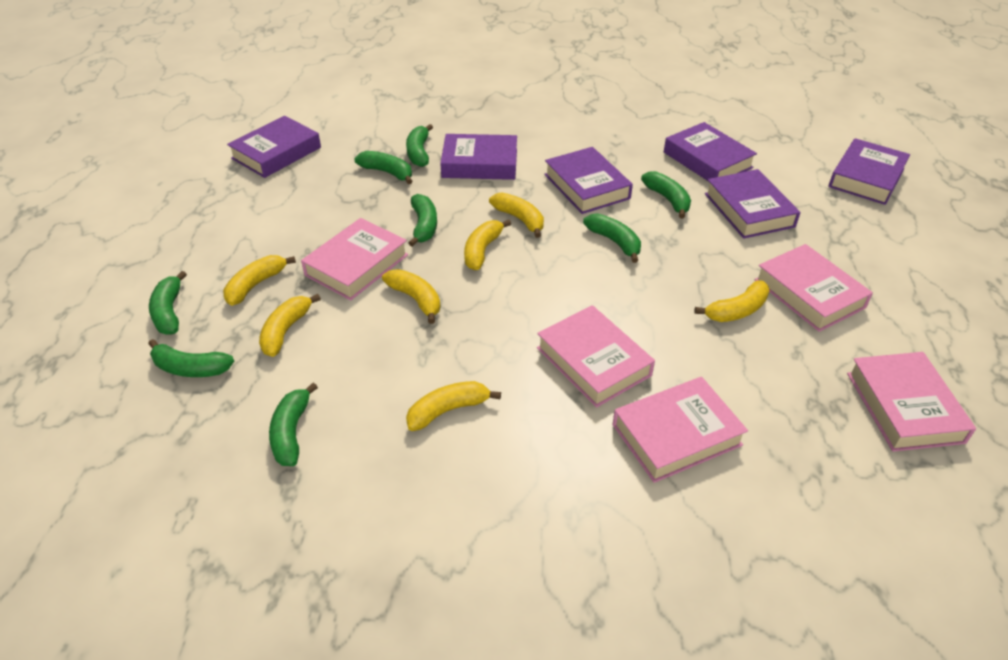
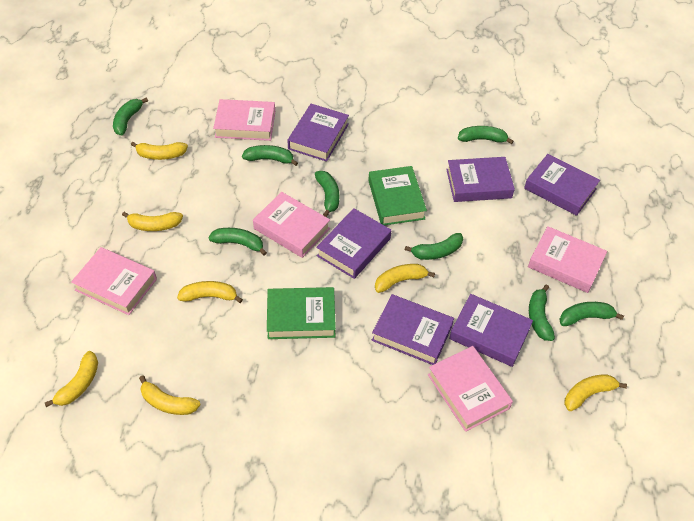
green book: none = 0 -> [267,287,336,339] [368,166,427,225] = 2

